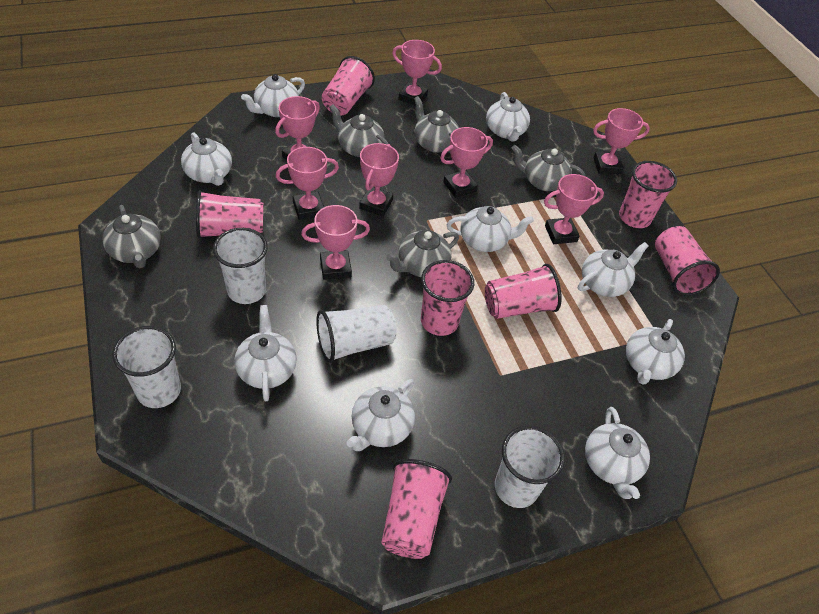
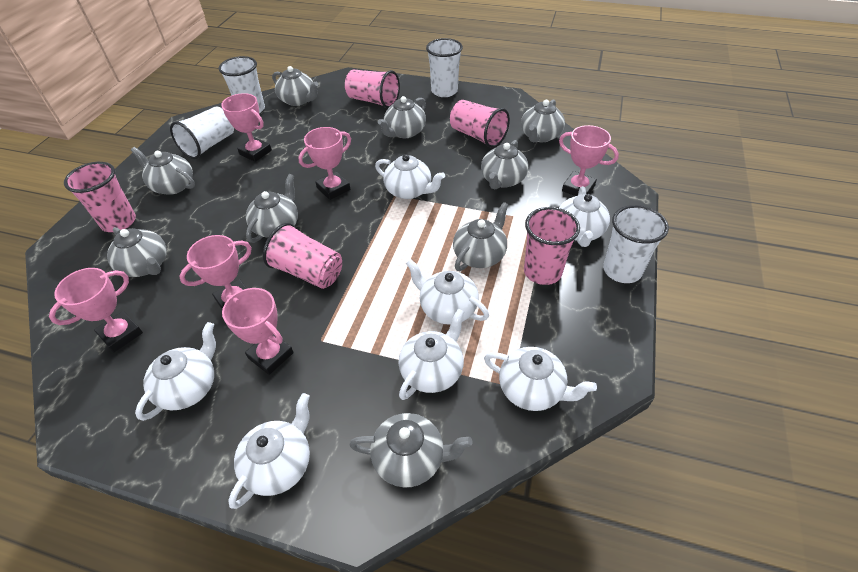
grey teapot: [102,205,161,268] [329,104,389,157] [386,230,459,277] [414,96,459,153] [511,145,585,191] = 5 -> [107,227,167,277] [131,147,195,195] [246,174,298,243] [272,66,318,106] [349,413,473,488] [378,96,426,138] [453,202,508,271] [481,140,529,189] [521,100,565,142] = 9
pink cup: [196,190,263,239] [322,56,375,115] [381,459,452,559] [421,260,474,336] [485,264,562,319] [619,161,677,228] [655,226,720,296] = 7 -> [64,162,136,232] [263,223,342,289] [345,70,400,109] [450,100,510,148] [524,207,580,285] = 5
pink trophy: [275,96,320,160] [276,147,339,220] [301,205,370,280] [359,143,399,216] [392,40,442,106] [440,127,493,198] [544,174,604,244] [593,108,650,174] = 8 -> [49,268,143,352] [179,235,252,309] [221,93,272,162] [222,288,294,375] [298,127,351,200] [559,125,619,196] = 6
white teapot: [181,132,232,186] [234,305,297,401] [241,74,305,117] [346,379,415,451] [447,206,534,252] [486,92,530,141] [578,242,648,297] [585,407,650,499] [626,319,685,385] = 9 -> [135,322,216,421] [228,393,310,509] [375,154,445,199] [399,308,465,400] [406,259,489,324] [484,347,597,411] [559,186,610,247] = 7

